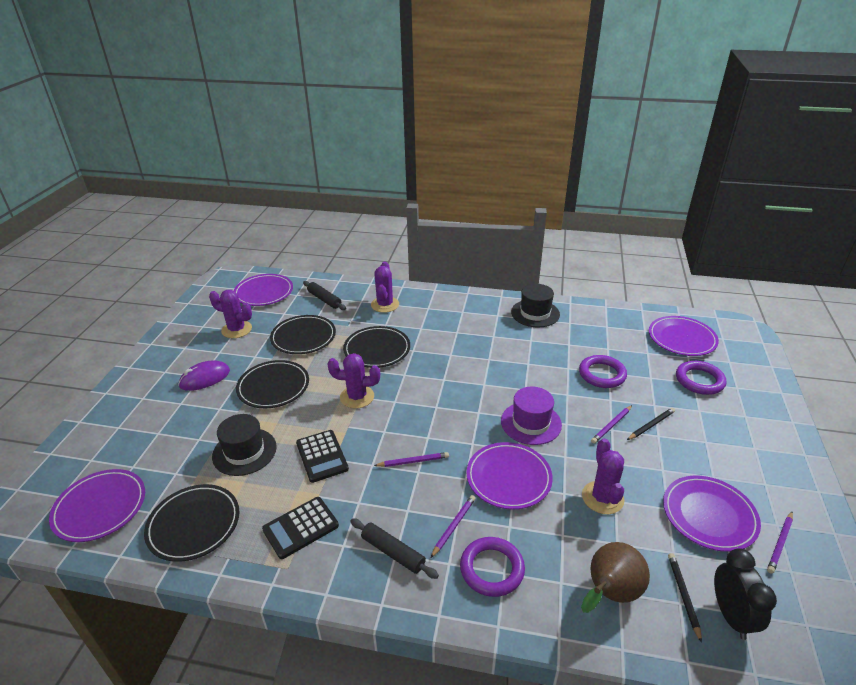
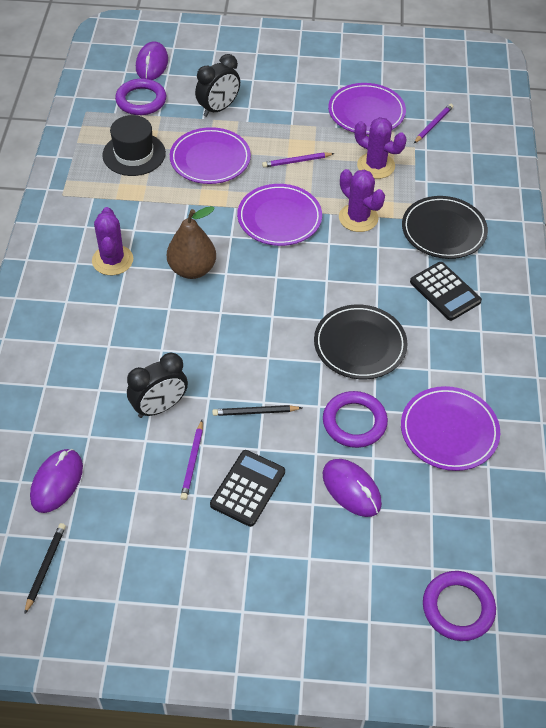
black clock: [714,548,777,640] = 1 -> [127,352,188,418] [195,54,240,117] = 2
black hat: [212,414,277,476] [511,284,560,328] = 2 -> [102,115,166,176] = 1
black plate: [144,484,239,562] [236,360,309,408] [270,315,336,354] [343,326,410,368] = 4 -> [314,305,408,379] [402,196,488,259] = 2
black rolling pin: [303,281,346,310] [350,518,439,579] = 2 -> none = 0
purple cactus: [209,290,252,338] [328,353,380,409] [371,261,399,313] [582,438,624,514] = 4 -> [92,207,133,275] [339,169,385,232] [355,117,407,179] = 3
purple hat: [501,387,562,445] = 1 -> none = 0
purple mouse: [178,360,230,391] = 1 -> [30,449,83,513] [136,41,168,80] [323,459,382,517] = 3
purple pencil: [374,452,449,467] [431,495,475,558] [591,405,632,444] [767,512,793,574] = 4 -> [180,420,203,500] [262,152,335,167] [414,104,453,143] = 3
purple plate: [49,469,145,542] [234,274,293,306] [466,442,553,509] [649,316,719,356] [663,476,761,552] = 5 -> [170,127,251,184] [237,184,322,246] [328,83,406,135] [401,386,500,471] = 4

